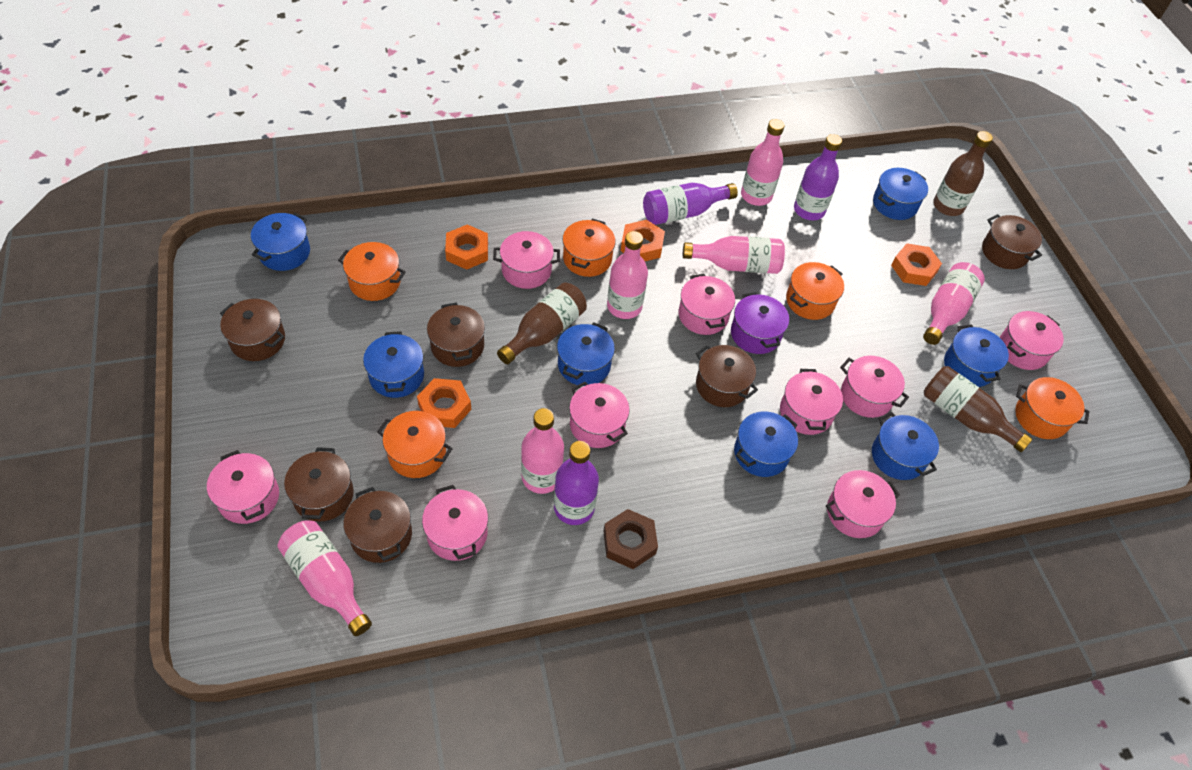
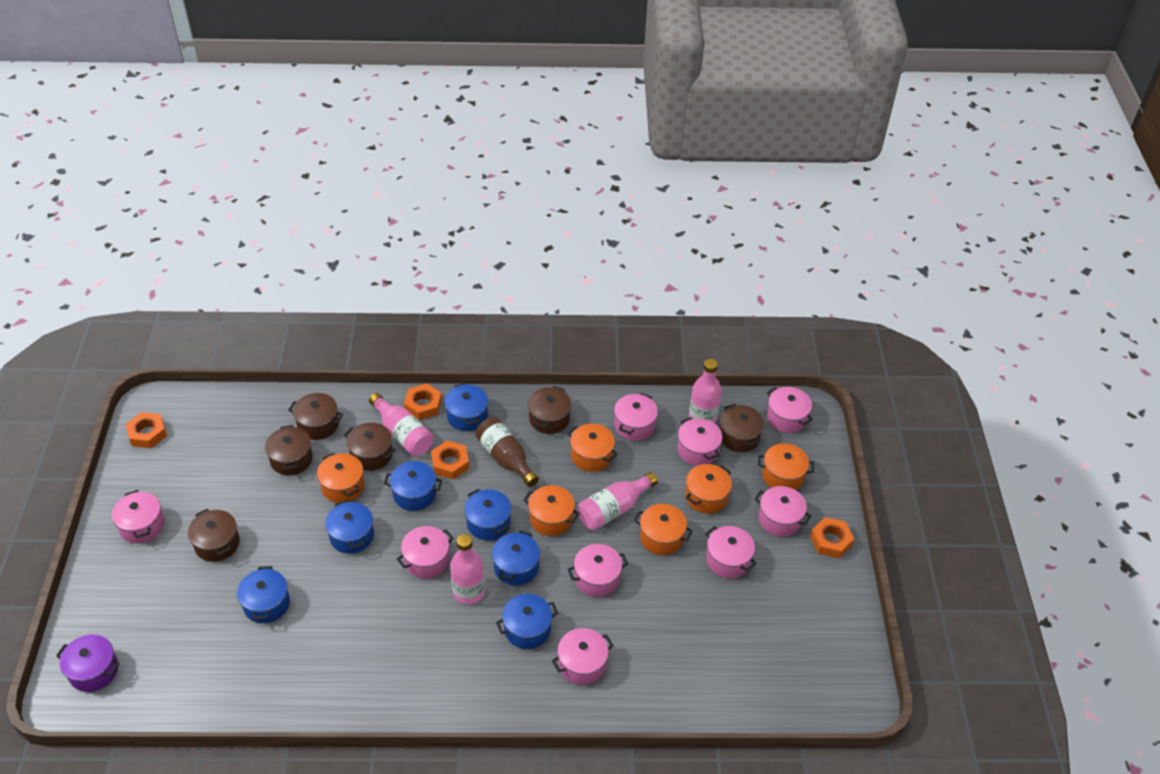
brown bottle: [497,283,587,364] [924,366,1033,452] [933,131,993,216] = 3 -> [475,417,539,487] = 1
brown nut: [603,509,658,569] = 1 -> none = 0
orange pot: [338,242,406,301] [377,411,453,478] [562,219,616,277] [786,262,844,320] [1015,377,1090,439] = 5 -> [317,453,364,503] [523,485,580,536] [567,424,618,472] [634,504,693,555] [685,464,732,514] [758,443,814,490] = 6
pink bottle: [278,521,372,636] [521,408,564,494] [607,231,648,319] [683,236,785,274] [741,119,785,206] [923,262,985,345] = 6 -> [369,393,433,456] [450,534,485,604] [578,472,658,530] [689,359,722,423] = 4
purple bottle: [554,441,599,525] [643,183,738,225] [794,134,842,220] = 3 -> none = 0

